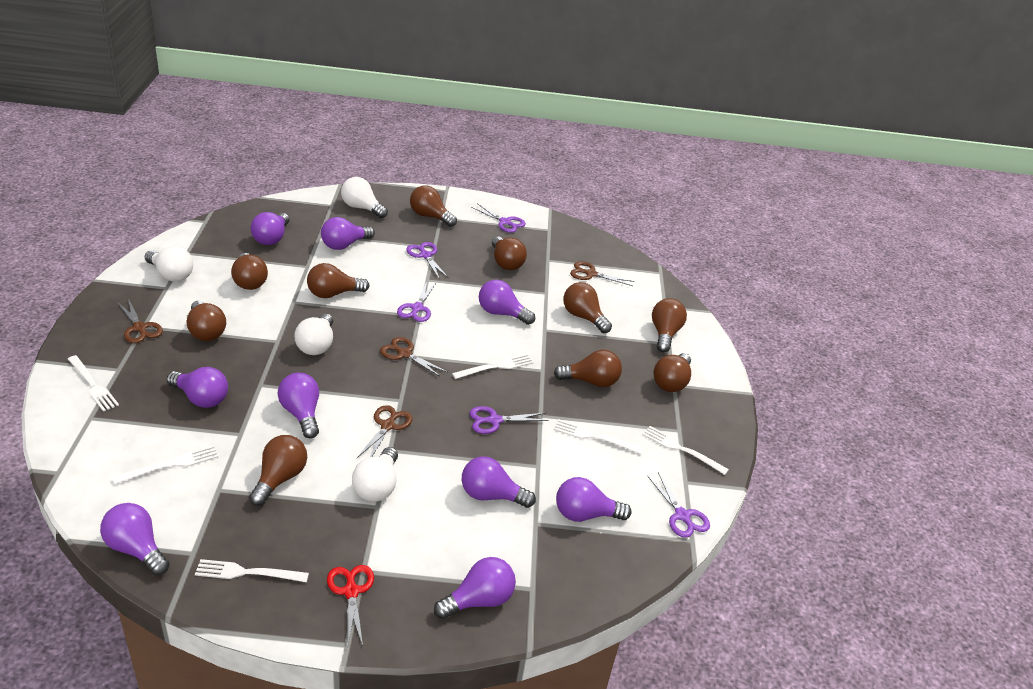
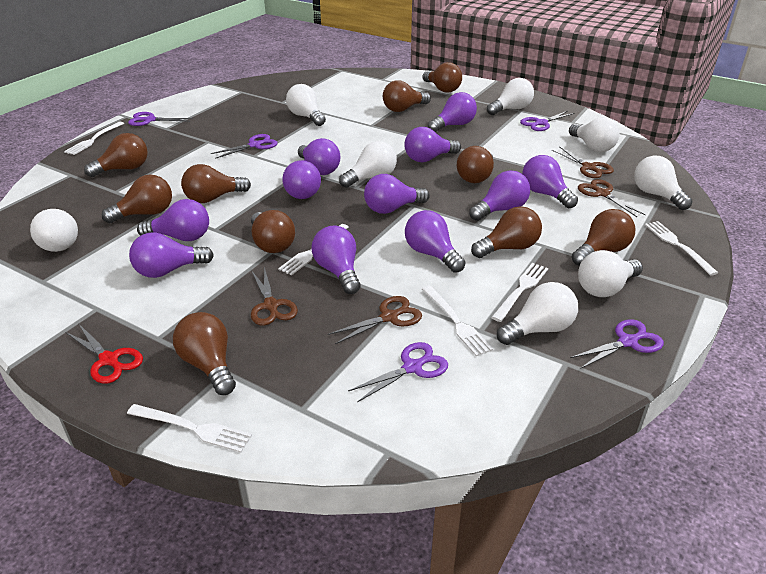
purple light bulb: [100,503,170,575] [167,367,228,408] [251,212,290,245] [278,373,319,438] [321,217,375,250] [434,557,516,619] [462,456,536,508] [479,280,535,325] [556,477,632,522] = 9 -> [129,232,214,278] [137,199,209,241] [282,160,321,199] [298,138,341,175] [312,226,361,294] [364,174,430,214] [404,127,461,162] [405,210,466,273] [428,92,477,132] [469,170,530,221] [522,155,578,208] = 11
white light bulb: [145,246,193,282] [295,314,333,355] [341,177,388,218] [352,447,398,502] = 4 -> [30,209,78,252] [286,84,326,126] [339,141,397,188] [487,78,534,115] [497,282,578,345] [569,117,620,152] [578,250,643,297] [634,155,692,210] = 8

